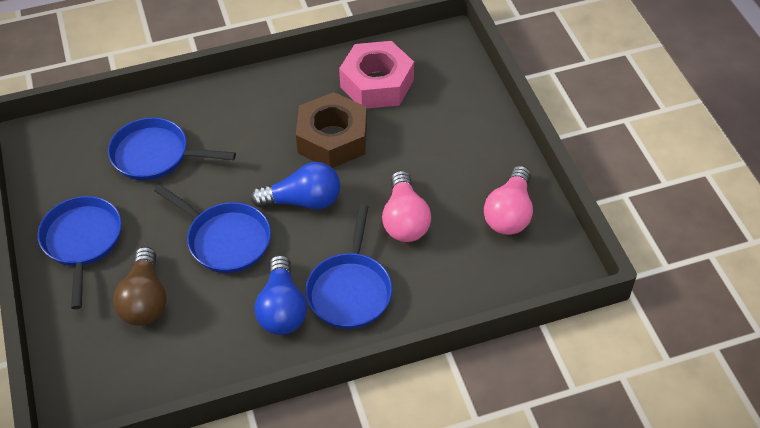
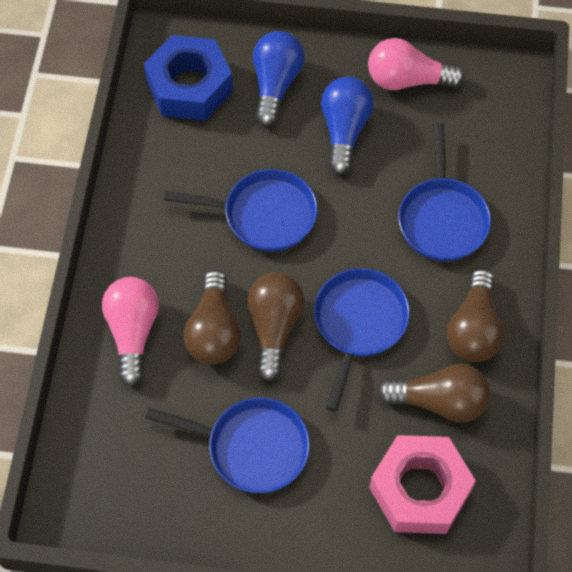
blue nut: none = 0 -> [144,35,233,121] = 1
brown light bulb: [113,247,166,326] = 1 -> [183,270,241,364] [247,272,304,381] [377,364,490,422] [446,269,505,362] = 4
brown nut: [296,92,367,168] = 1 -> none = 0

